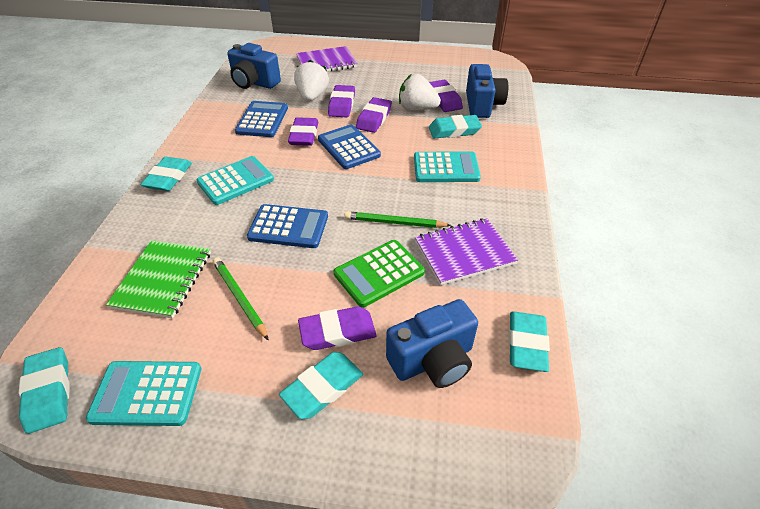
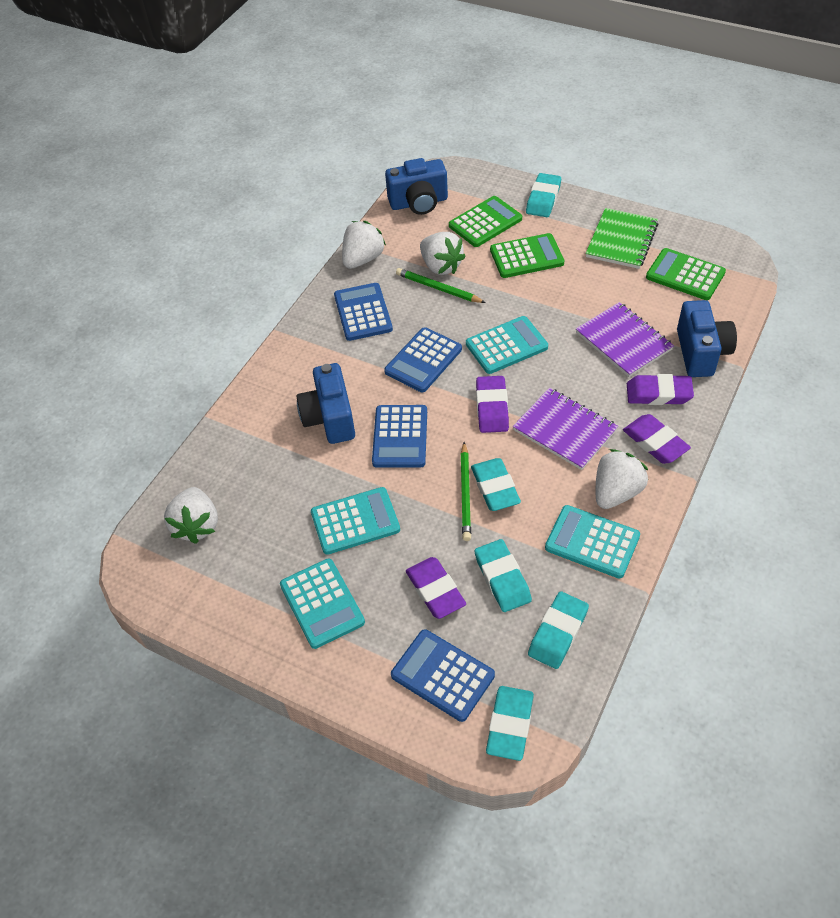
blue calculator: [235,101,288,137] [247,204,328,248] [318,125,381,169] = 3 -> [334,283,393,341] [372,405,427,468] [384,327,462,392] [391,629,495,722] = 4
green calculator: [334,240,425,308] = 1 -> [449,196,522,247] [490,233,564,278] [646,248,726,300] = 3
purple eraser: [288,117,319,146] [298,306,376,350] [328,85,355,117] [356,97,392,133] [429,80,463,112] = 5 -> [406,557,466,619] [476,376,509,433] [623,414,691,464] [627,374,694,405] = 4
turquoise calculator: [86,361,201,426] [196,156,274,205] [414,151,481,182] = 3 -> [280,558,365,649] [311,487,400,555] [466,316,548,374] [545,505,640,578] = 4
white strawberry: [294,60,329,101] [399,74,441,111] = 2 -> [164,487,218,544] [342,221,386,269] [420,232,466,275] [596,449,648,509] = 4

